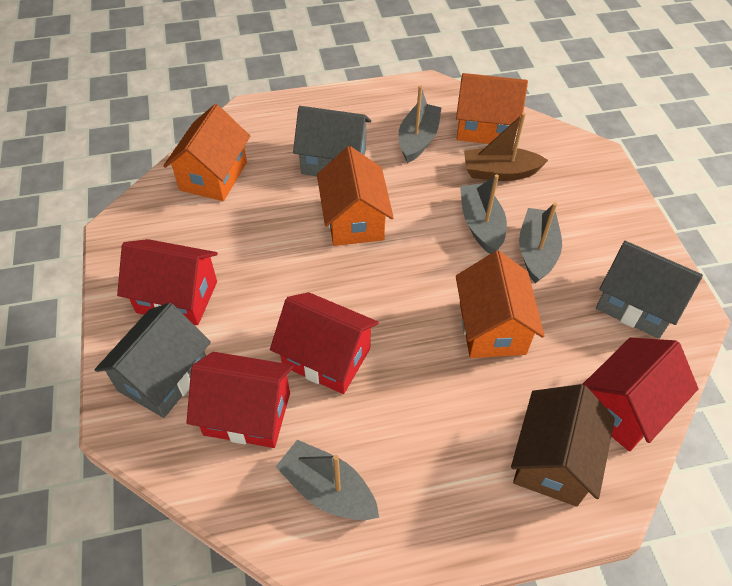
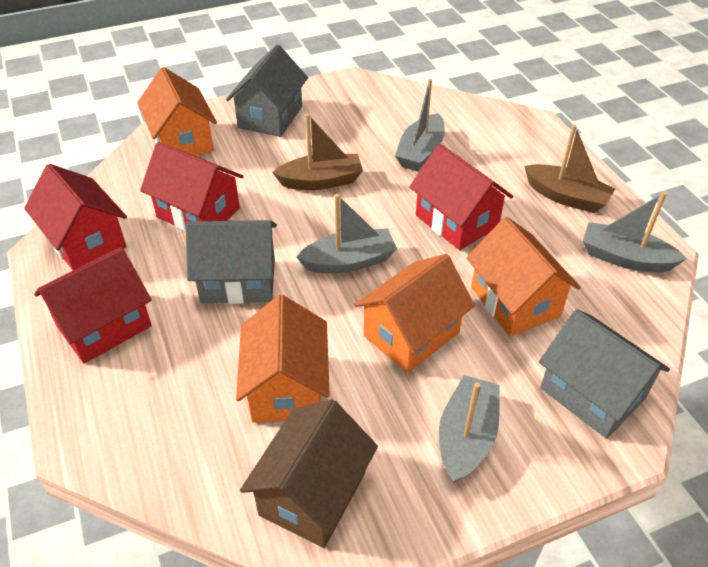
brown boat: [464,113,548,181] = 1 -> [272,114,363,190] [524,124,615,213] = 2

